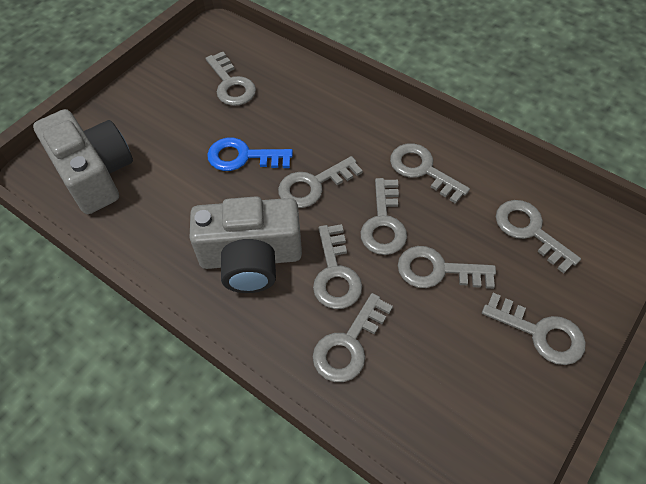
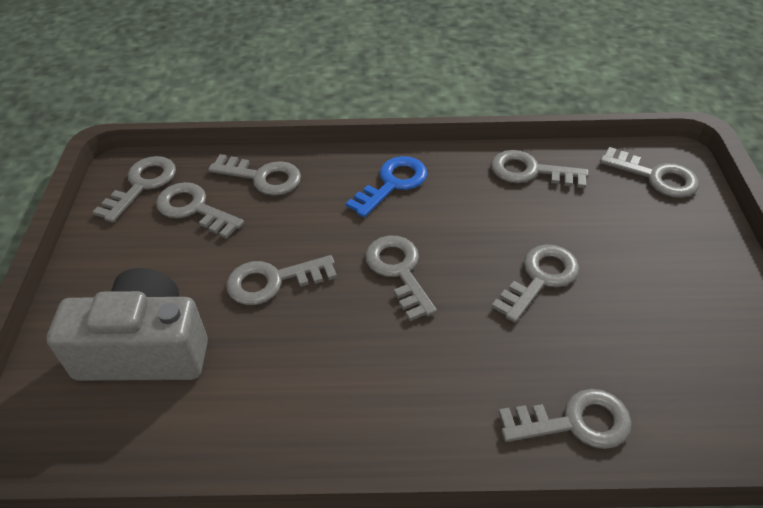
grey camera: [33,109,133,214] [189,196,302,293] = 2 -> [46,268,208,381] = 1

